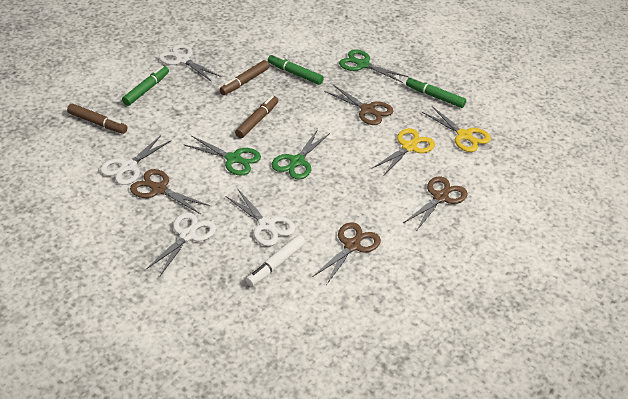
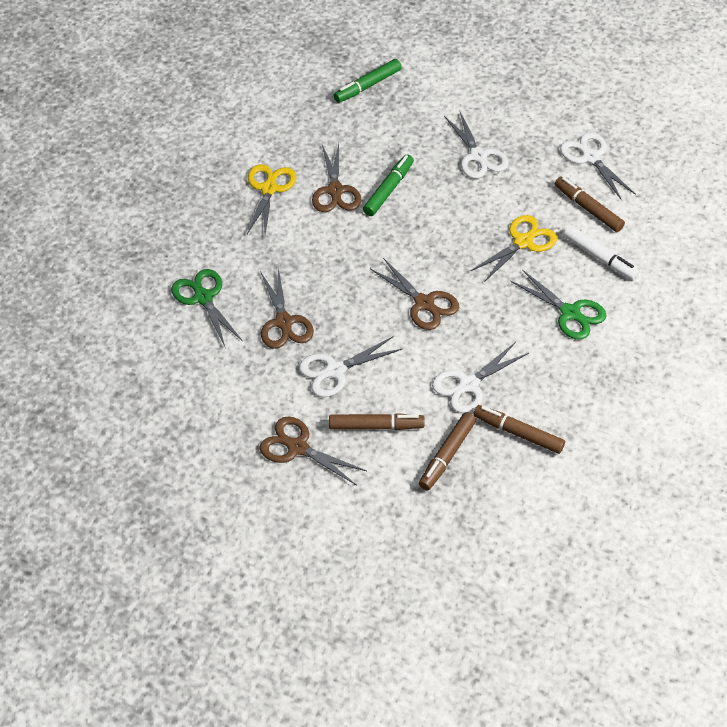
brown marker: [67,104,127,134] [220,60,269,95] [235,96,278,138] = 3 -> [329,413,425,430] [419,412,476,490] [473,405,565,454] [555,176,625,232] = 4
green marker: [122,66,169,106] [268,54,324,85] [406,77,466,108] = 3 -> [334,59,402,103] [363,154,414,216] = 2
green scissors: [184,136,261,176] [271,129,330,180] [339,49,409,83] = 3 -> [171,269,242,346] [510,270,607,340] = 2

